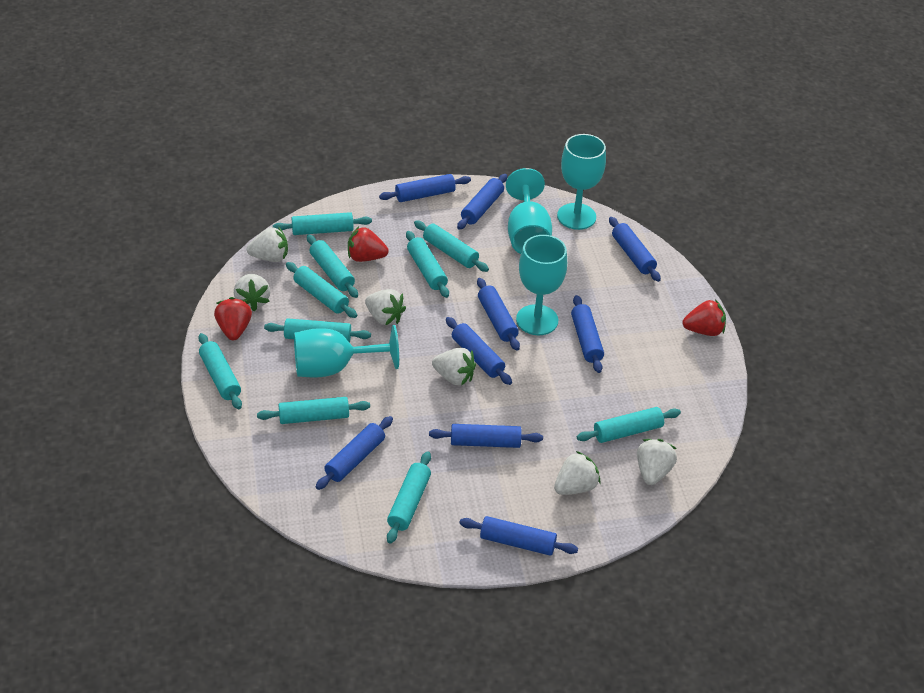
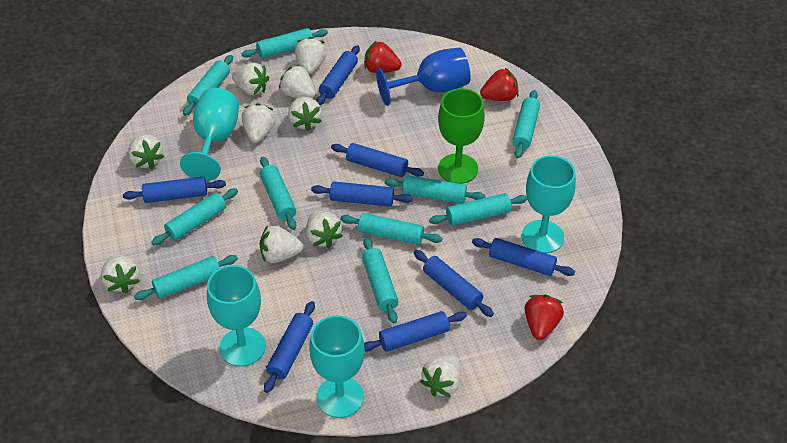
blue goblet: none = 0 -> [376,48,471,106] = 1
blue rolling pin: [316,416,393,490] [379,174,471,202] [429,424,543,448] [446,317,512,385] [457,174,507,230] [459,516,578,556] [477,278,520,351] [571,295,604,373] [609,217,661,282] = 9 -> [123,177,226,203] [264,301,315,393] [311,181,413,207] [316,45,360,105] [331,143,424,177] [364,311,467,352] [414,250,494,317] [472,238,575,276] = 8
green goblet: none = 0 -> [438,88,485,184] = 1
white strawberry: [234,274,270,312] [247,227,288,262] [365,289,406,325] [432,347,476,386] [554,451,600,495] [637,439,677,485] = 6 -> [101,254,140,293] [128,134,164,169] [232,63,269,95] [242,103,275,143] [259,225,303,263] [279,65,315,99] [288,97,322,131] [295,37,327,74] [306,211,343,248] [420,355,461,397] = 10

